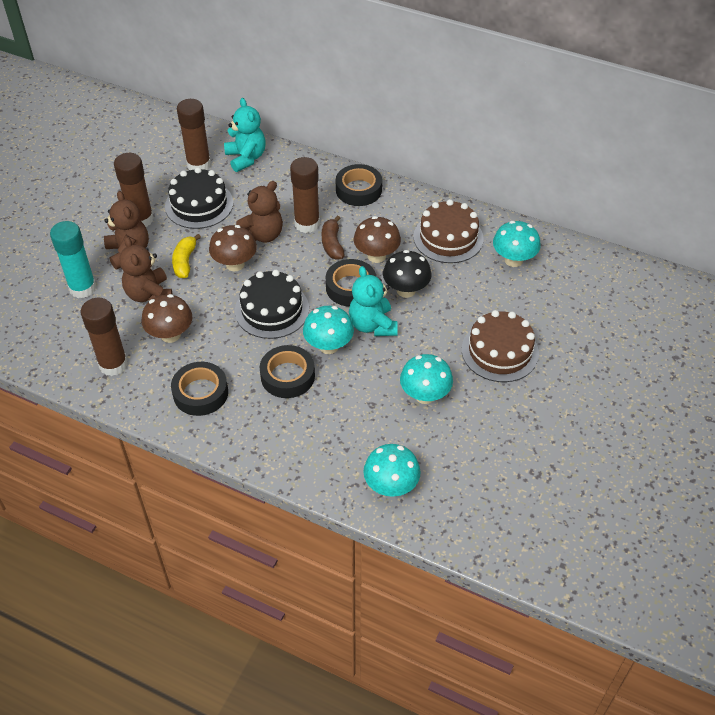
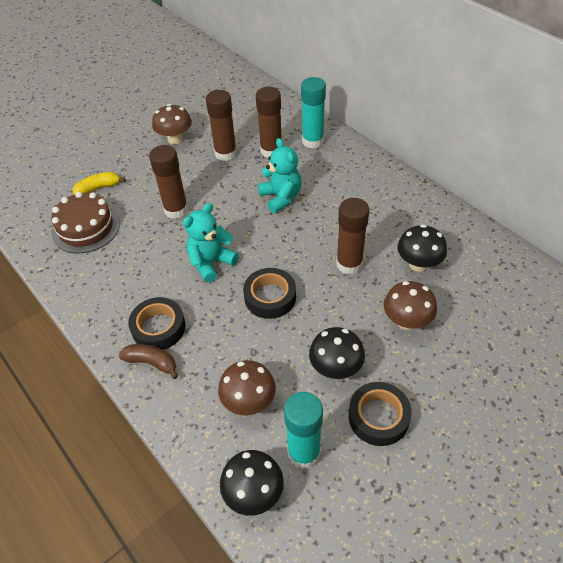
black cake: [165,167,233,229] [235,270,309,339] = 2 -> none = 0
black mushroom: [383,250,432,298] = 1 -> [220,450,284,516] [309,327,365,379] [397,224,447,272] = 3
black tape: [171,362,228,416] [260,345,315,398] [326,259,376,307] [336,164,382,206] = 4 -> [128,297,186,350] [243,268,296,319] [349,382,412,446] = 3
brown cake: [413,199,484,263] [462,310,539,382] = 2 -> [51,192,120,253] = 1
brown teddy bear: [104,191,149,269] [119,237,173,302] [236,181,283,243] = 3 -> none = 0
turquoise glue stick: [50,221,97,298] = 1 -> [284,392,323,469] [301,77,326,149] = 2
turquoise mushroom: [303,306,354,354] [363,444,421,497] [400,354,453,404] [493,221,541,267] = 4 -> none = 0

